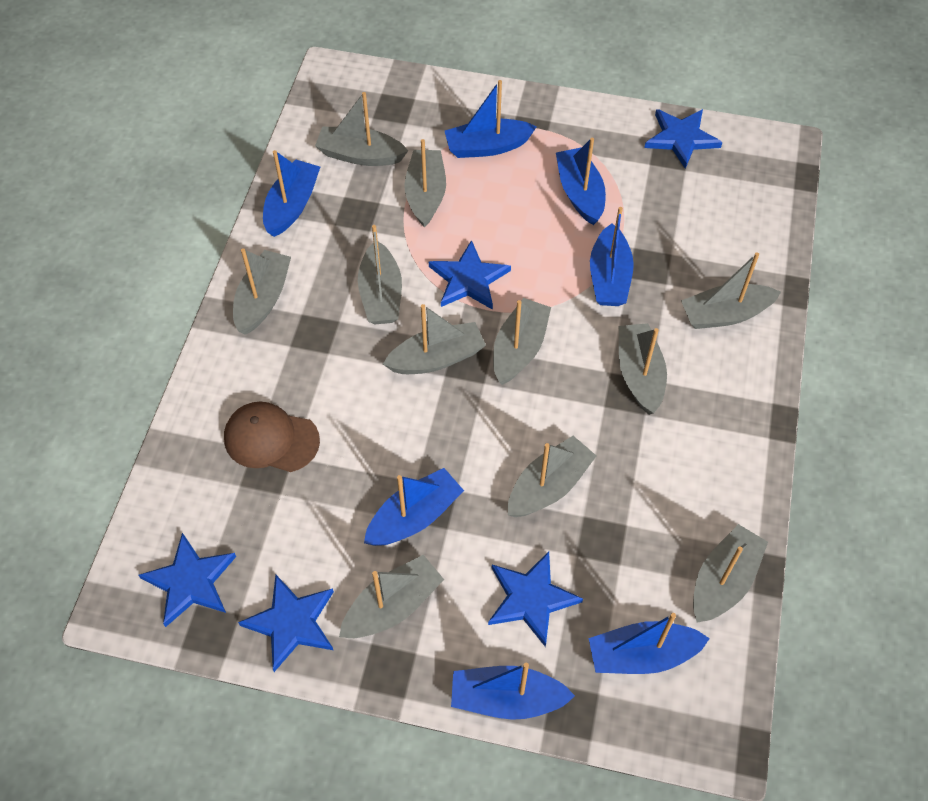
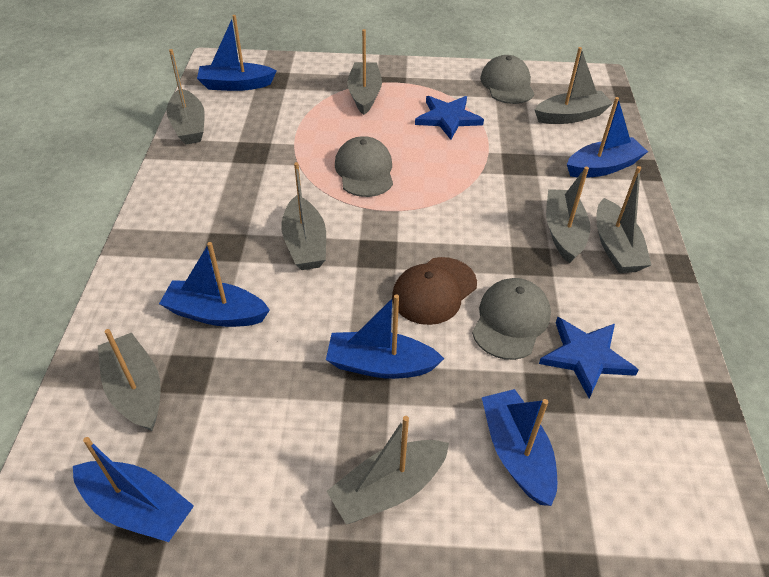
blue boat: [263,150,320,237] [364,468,464,546] [445,80,536,158] [451,663,575,720] [556,138,606,225] [588,613,710,674] [590,207,634,306] = 7 -> [73,437,194,542] [159,242,270,327] [197,15,276,91] [326,294,444,379] [482,389,557,506] [567,97,648,178] = 6
blue star: [138,533,236,627] [238,575,334,672] [429,240,511,310] [488,551,583,647] [644,109,723,169] = 5 -> [415,96,484,140] [539,317,639,399] = 2
grey boat: [233,248,291,335] [315,92,408,166] [339,555,444,638] [358,225,402,324] [383,304,486,374] [404,139,446,228] [493,298,551,385] [508,436,596,517] [619,323,667,415] [681,252,781,329] [693,524,768,623] = 11 -> [98,329,161,431] [167,49,205,145] [281,162,326,270] [326,416,449,525] [347,29,382,115] [534,47,613,124] [546,167,590,264] [596,166,652,273] = 8
grey cap: none = 0 -> [335,136,393,197] [472,278,551,360] [480,55,534,104] = 3

